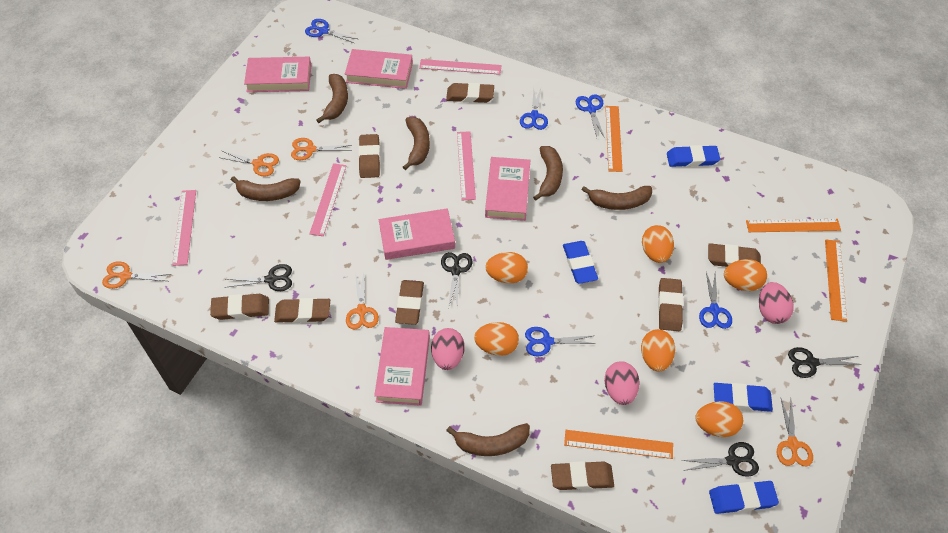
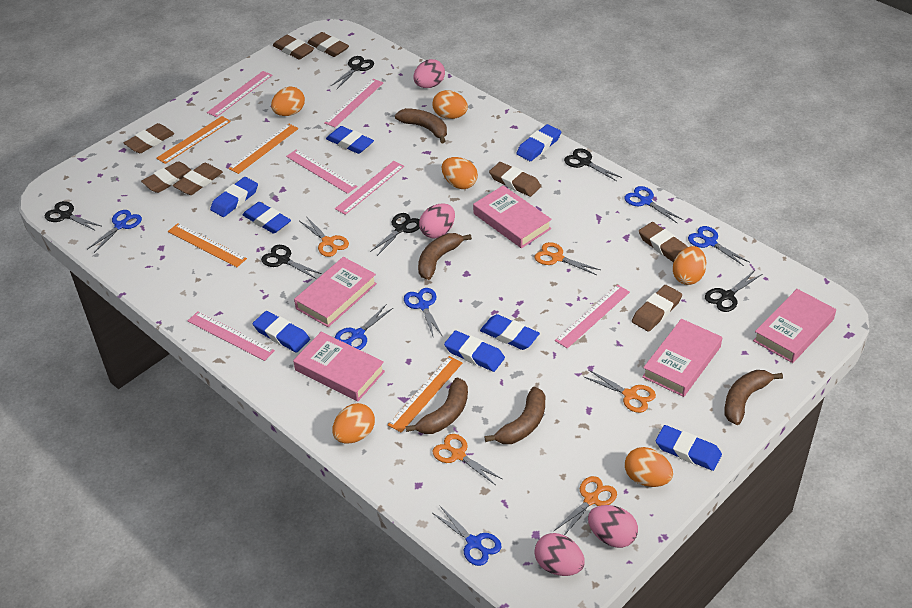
black scissors: [225,264,292,291] [441,252,473,309] [681,442,759,477] [788,347,858,378] = 4 -> [45,201,101,231] [261,245,322,279] [330,56,374,89] [370,213,420,256] [564,148,622,181] [705,270,762,312] = 6
blue eraser: [563,241,598,284] [667,145,720,167] [709,481,779,514] [714,383,773,412] = 4 -> [210,177,258,217] [242,202,291,234] [253,311,310,353] [326,126,374,154] [444,330,505,372] [480,314,540,350] [516,124,561,161] [656,425,722,471] = 8
blue scissors: [305,19,357,43] [520,87,548,130] [525,327,596,356] [576,94,605,138] [699,272,732,329] = 5 -> [88,210,142,253] [335,305,393,350] [404,288,443,338] [432,505,501,566] [624,186,683,224] [688,226,750,266] = 6
brown banana: [231,176,301,201] [316,74,348,123] [403,117,430,170] [446,423,530,456] [533,146,563,201] [582,186,652,210] = 6 -> [395,108,447,143] [406,377,468,434] [418,233,472,280] [484,387,545,444] [724,370,783,425] = 5
pink egg: [431,328,465,370] [604,361,640,405] [759,282,794,324] = 3 -> [414,59,445,88] [419,203,455,239] [534,533,585,576] [588,505,638,548] = 4
pink ruler: [172,190,196,266] [309,163,347,236] [419,59,502,75] [457,131,476,200] = 4 -> [188,311,275,361] [207,71,273,117] [286,150,357,194] [325,79,384,127] [335,161,404,215] [555,285,630,349] = 6

